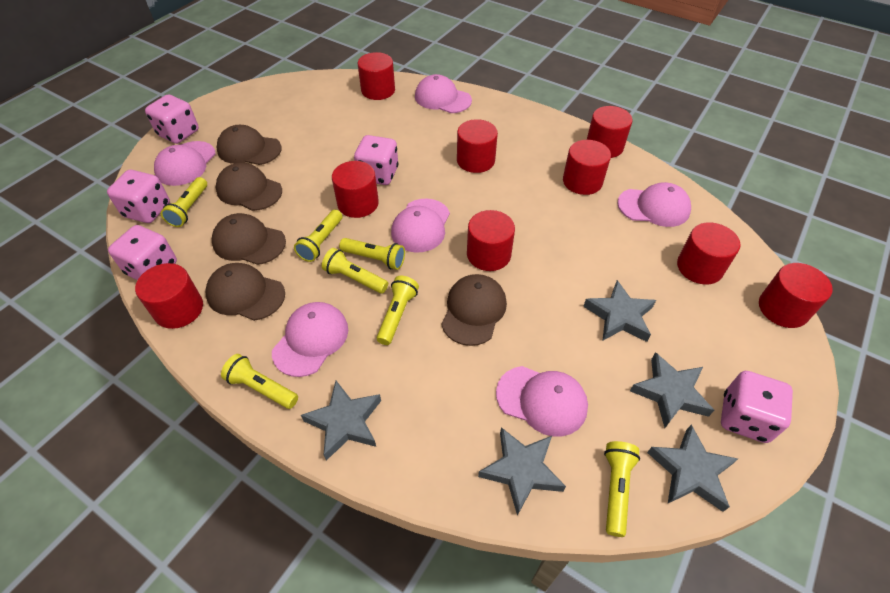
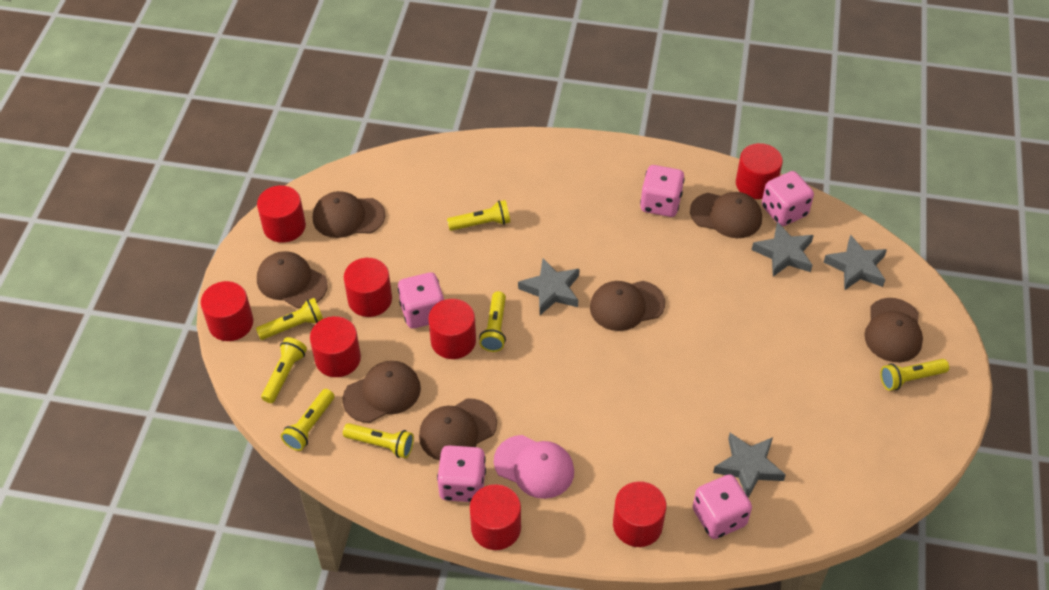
brown cap: [206,263,285,321] [212,213,286,265] [216,125,282,165] [216,163,282,211] [441,274,507,346] = 5 -> [257,251,328,308] [313,191,385,238] [343,361,421,423] [419,398,497,460] [590,281,665,331] [690,192,762,238] [864,298,923,362] = 7
grey star: [301,381,381,461] [478,427,566,515] [583,280,656,342] [630,352,714,428] [647,425,738,512] = 5 -> [518,258,580,315] [713,433,786,498] [752,222,814,277] [824,235,887,290] = 4
pink cap: [154,141,215,186] [272,302,348,377] [391,198,450,253] [415,74,472,113] [496,366,588,437] [617,182,691,227] = 6 -> [494,435,574,499] = 1
red cylinder: [135,263,203,329] [332,161,379,218] [358,52,395,100] [457,119,498,173] [467,210,515,271] [563,140,611,195] [587,106,632,158] [677,222,740,285] [759,263,833,328] = 9 -> [201,281,253,341] [257,185,306,243] [310,316,361,377] [344,258,392,317] [428,299,476,359] [470,484,521,550] [613,481,666,547] [736,143,783,199] = 8

